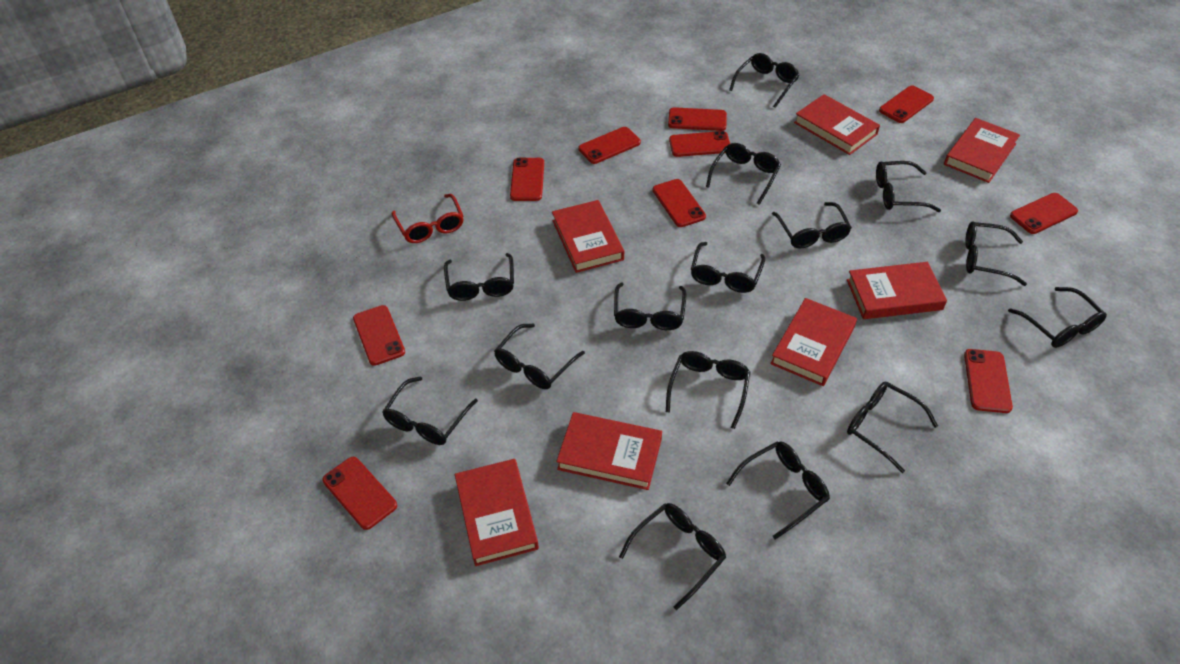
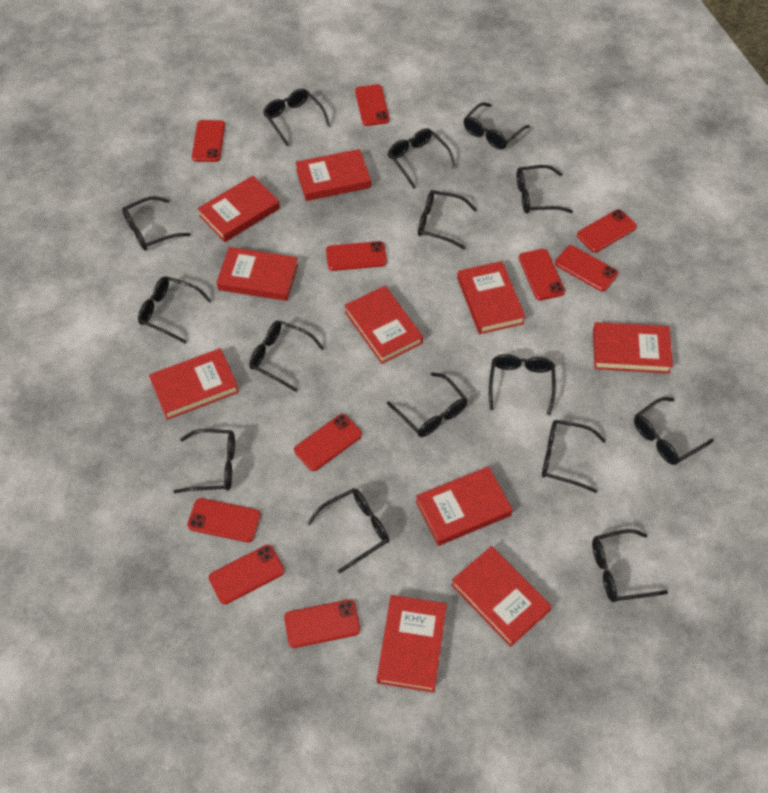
red book: [455,459,539,566] [552,200,624,273] [556,412,662,490] [770,298,857,386] [794,94,880,155] [847,262,947,319] [944,118,1020,183] = 7 -> [149,348,239,420] [197,176,280,242] [216,247,298,301] [295,149,371,201] [344,286,423,364] [377,595,447,693] [416,466,513,546] [451,546,552,647] [457,261,526,334] [593,322,673,373] = 10
red glasses: [392,194,464,243] = 1 -> none = 0

